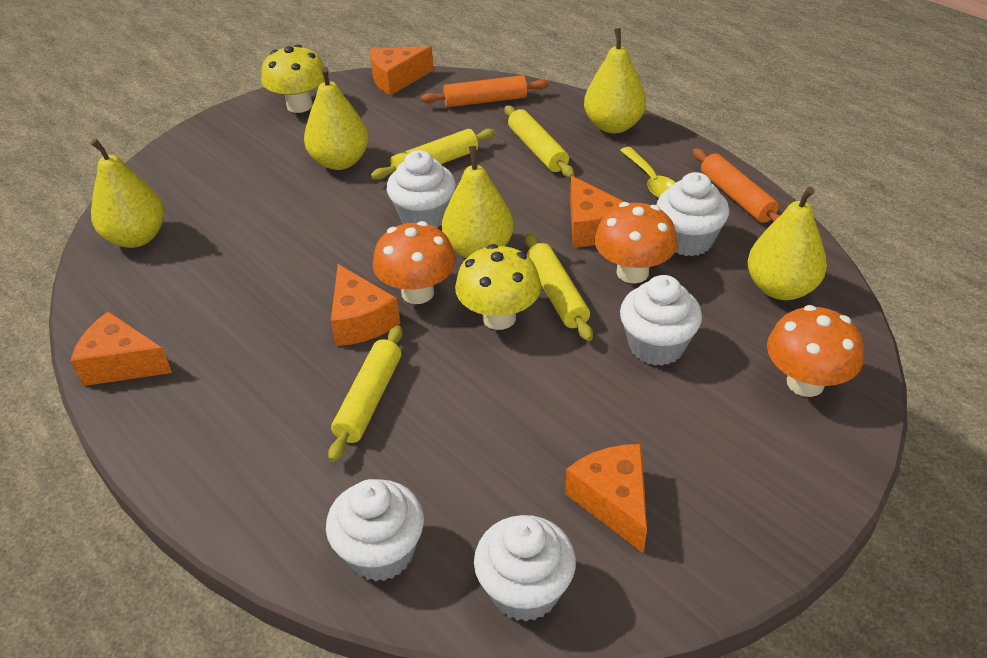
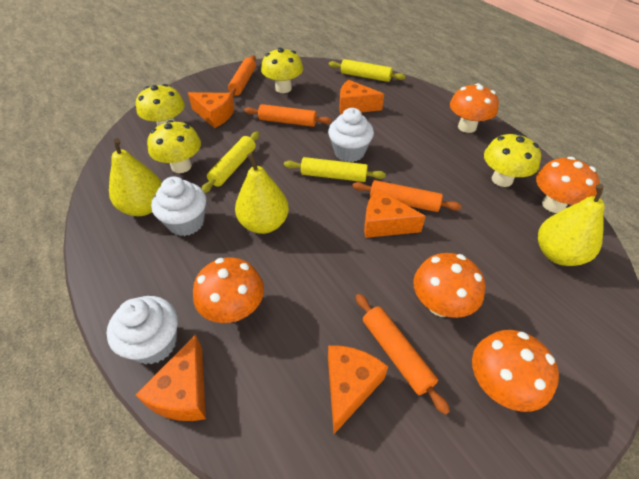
orange mushroom: [373,221,456,304] [594,202,677,283] [767,305,864,397] = 3 -> [193,257,264,323] [413,253,485,318] [450,83,499,133] [472,330,559,412] [536,157,600,213] = 5
orange rolling pin: [421,75,549,107] [693,148,780,223] = 2 -> [228,55,256,98] [244,104,332,127] [352,180,462,212] [356,294,450,415] = 4
white cupcake: [326,479,424,582] [387,150,456,228] [474,515,576,621] [620,275,702,366] [656,172,729,256] = 5 -> [106,296,178,364] [151,176,206,236] [328,108,374,162] = 3
yellow mushroom: [261,45,324,113] [455,244,541,330] = 2 -> [136,84,185,126] [147,120,201,173] [261,48,303,93] [484,133,541,187] = 4
yellow pear: [91,139,165,248] [304,67,369,170] [442,146,513,258] [584,28,646,133] [748,187,827,300] = 5 -> [109,138,162,216] [235,153,289,234] [538,184,605,266] = 3
yellow rolling pin: [328,325,403,462] [371,129,496,180] [504,105,574,178] [525,234,593,341] = 4 -> [201,132,259,193] [284,157,386,182] [329,59,406,82] = 3
yellow spoon: [620,147,676,198] = 1 -> none = 0

